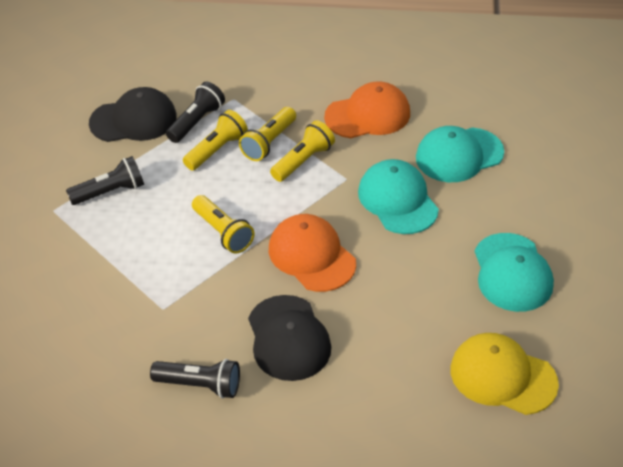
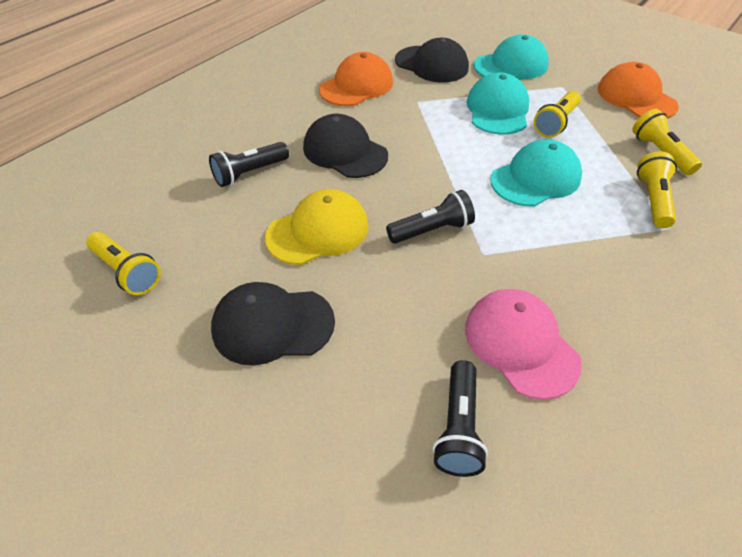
black cap: [89,87,177,142] [248,295,331,381] = 2 -> [211,282,335,365] [303,114,388,178] [395,38,469,83] = 3
pink cap: none = 0 -> [465,289,582,400] = 1

